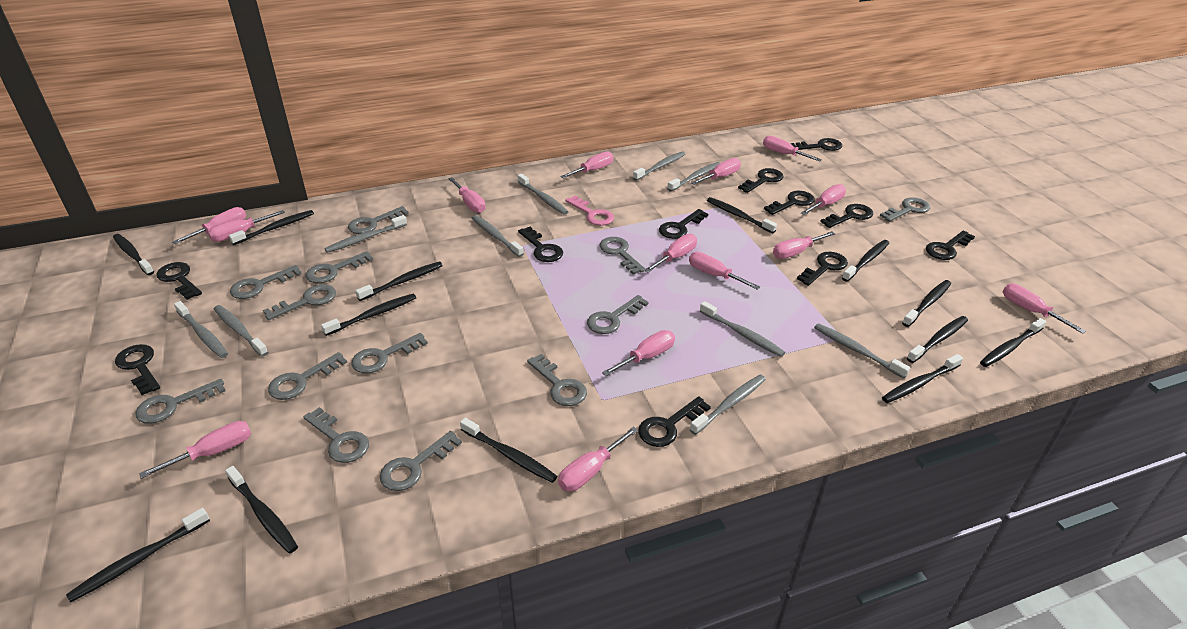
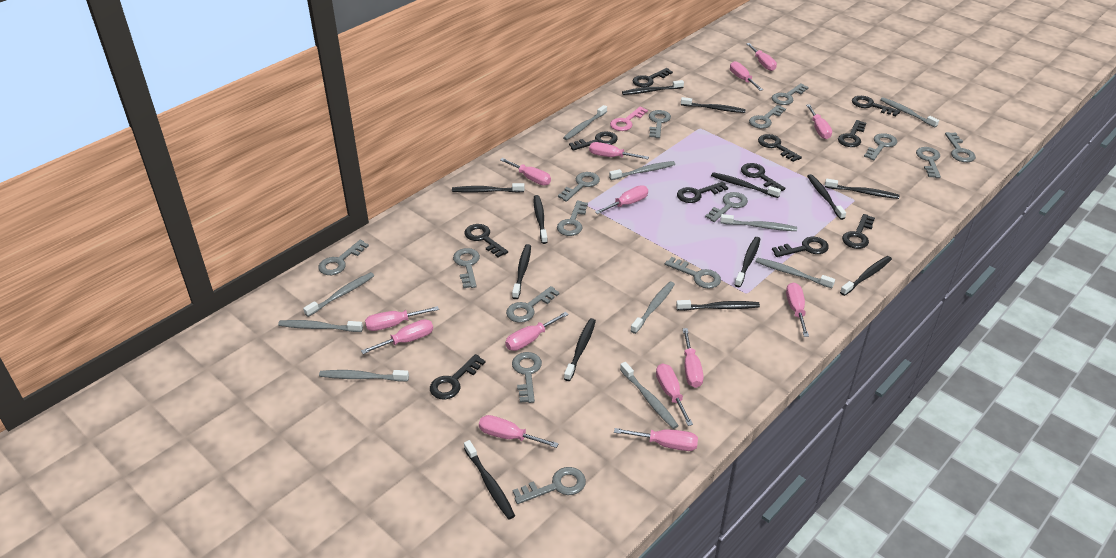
grey key: [135,379,226,424] [230,265,302,299] [263,284,336,320] [268,352,347,400] [303,407,369,463] [306,251,373,283] [348,206,409,234] [351,333,428,373] [380,431,462,491] [527,354,587,406] [587,295,649,334] [599,237,645,274] [880,197,930,222] = 13 -> [318,240,369,275] [453,248,480,288] [506,286,560,323] [512,352,542,403] [513,467,586,504] [557,200,588,236] [558,172,600,202] [649,110,671,138] [665,257,721,289] [705,192,748,222] [749,105,786,129] [772,83,809,105] [864,133,897,160] [916,147,941,178] [945,132,976,162] = 15

